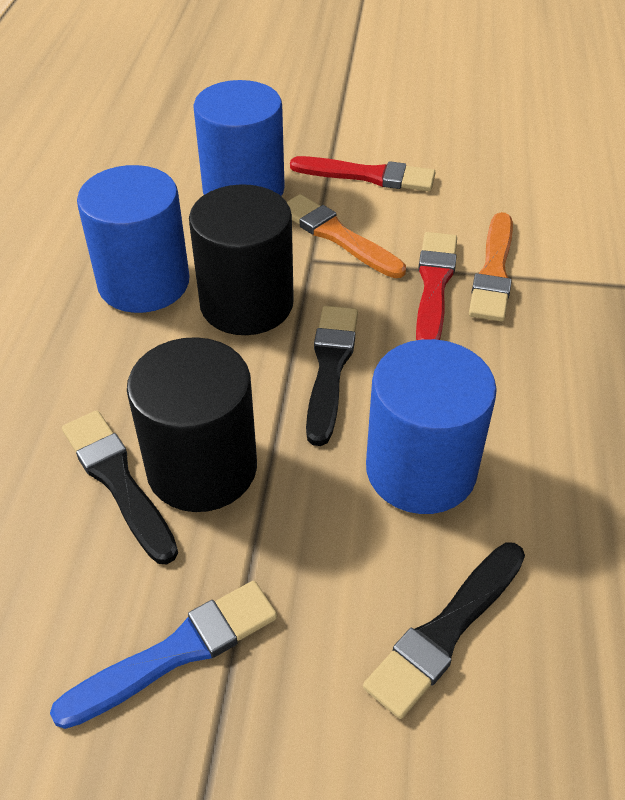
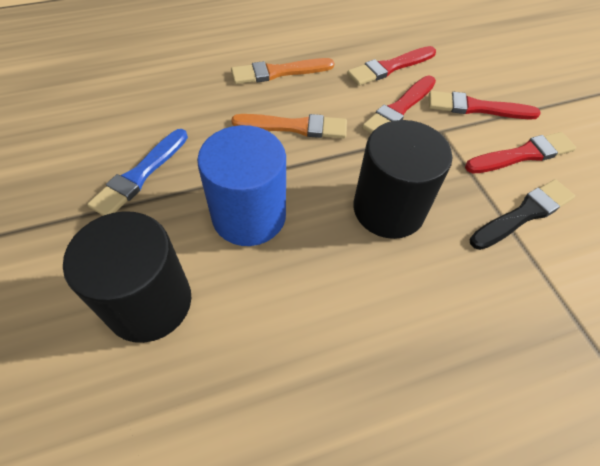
black brush: [62,410,178,564] [306,306,358,446] [363,542,525,719] = 3 -> [470,179,575,250] = 1
blue cylinder: [77,165,190,313] [193,80,285,196] [366,339,497,514] = 3 -> [197,125,286,246] = 1
red brush: [290,156,435,191] [416,232,457,340] = 2 -> [347,46,436,86] [362,76,436,133] [429,91,541,120] [465,132,576,173] = 4

